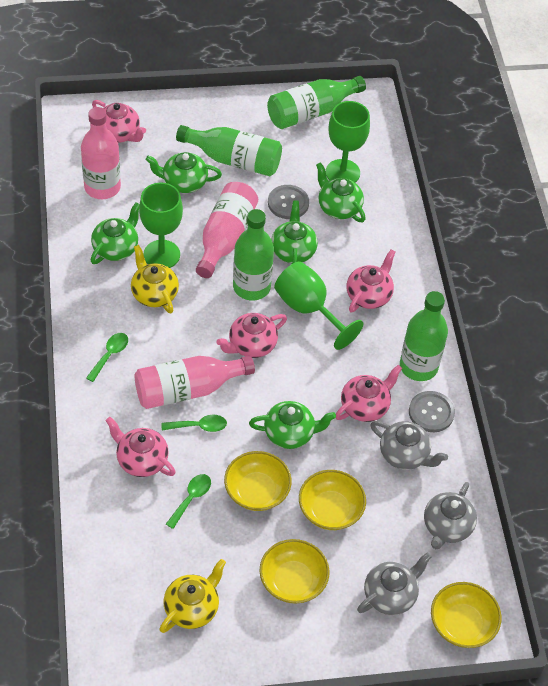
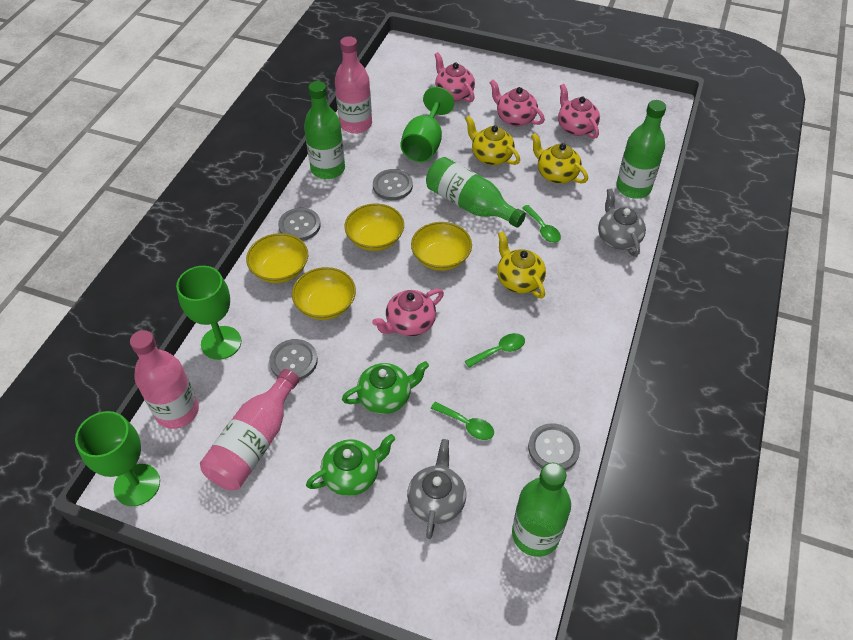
green teapot: [90,202,140,264] [146,152,222,193] [249,401,336,449] [271,200,318,264] [316,162,366,222] = 5 -> [306,434,395,496] [342,361,429,414] = 2
grey button: [268,185,309,219] [409,391,455,432] = 2 -> [269,339,318,380] [278,208,321,241] [373,169,413,200] [528,423,580,470] = 4
grey teapot: [357,552,432,615] [370,421,448,470] [424,482,477,549] = 3 -> [407,439,466,539] [598,189,646,257] = 2
pink teapot: [92,100,146,143] [105,417,176,477] [216,313,287,358] [336,365,402,422] [347,249,395,312] = 5 -> [372,289,444,336] [434,52,475,102] [489,80,545,126] [558,84,600,139] = 4
yellow teapot: [131,245,179,313] [160,559,226,633] = 2 -> [465,116,520,165] [497,231,546,299] [531,133,588,184] = 3

